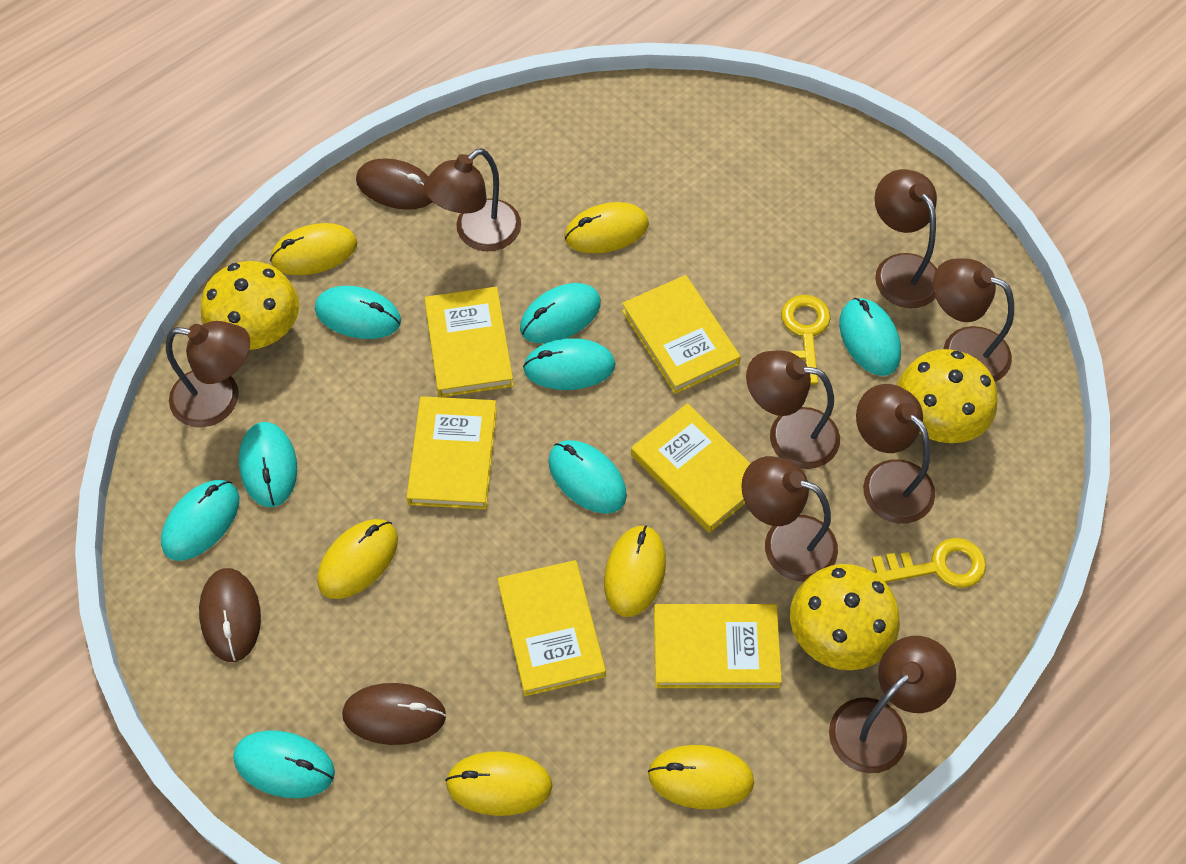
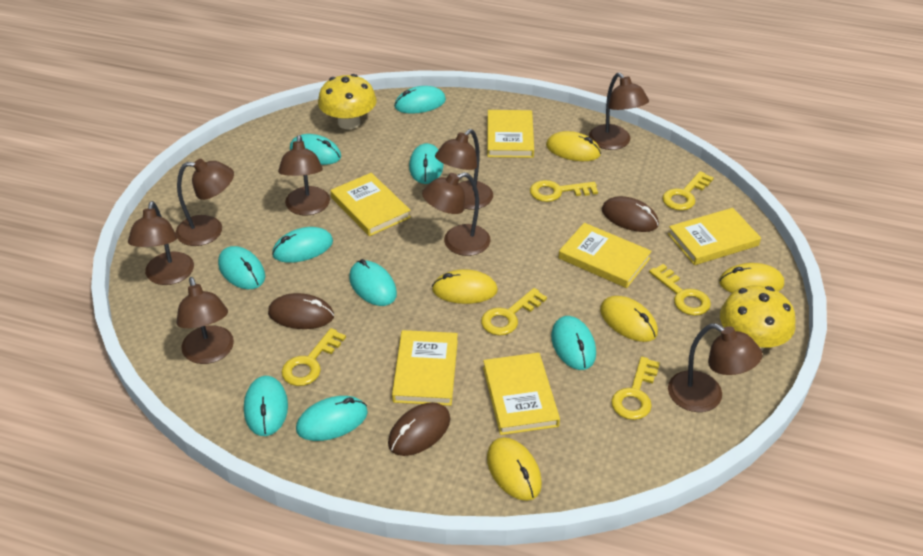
turquoise mouse: [161,480,239,561] [233,730,335,798] [239,422,297,507] [315,286,401,339] [520,283,601,344] [523,338,615,390] [548,440,627,514] [839,298,901,376] = 8 -> [218,246,265,289] [244,376,288,436] [272,227,333,263] [290,134,341,165] [296,396,368,441] [349,259,397,306] [394,86,446,114] [409,143,444,184] [551,316,596,370] = 9
yellow key: [781,295,831,385] [872,538,986,588] = 2 -> [281,328,346,386] [481,288,547,336] [530,180,598,202] [611,356,660,420] [649,264,711,316] [662,171,714,211] = 6
yellow mouse: [270,223,357,275] [317,519,398,599] [445,751,552,816] [564,202,649,254] [604,525,666,617] [648,745,754,809] = 6 -> [432,269,498,304] [487,437,542,501] [546,131,601,161] [600,296,658,342] [719,263,784,293] = 5
yellow mushroom: [201,261,299,350] [790,564,900,670] [897,349,997,443] = 3 -> [318,74,377,130] [720,285,796,350] = 2

